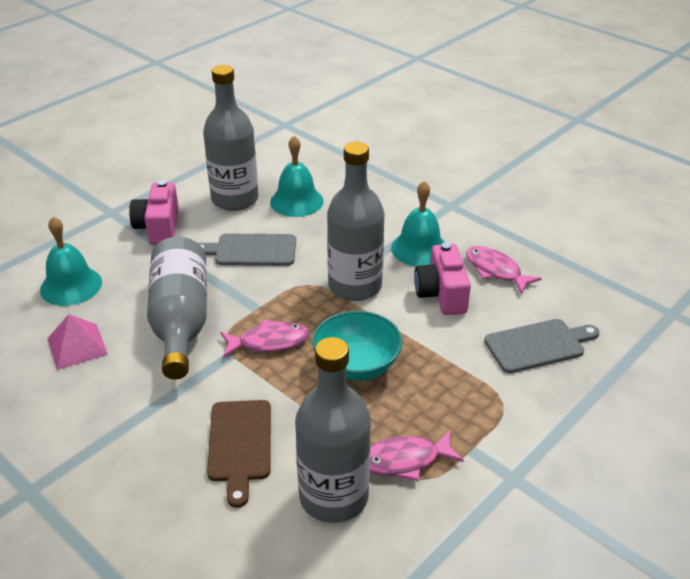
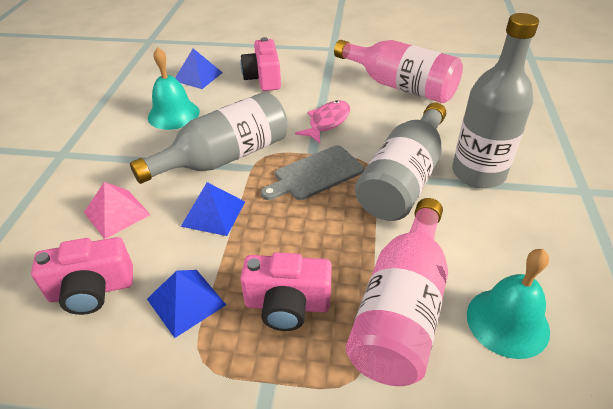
blue pyramid: none = 0 -> [147,270,226,338] [175,49,223,89] [181,182,245,236] = 3
brown cutting board: [207,400,271,508] = 1 -> none = 0
grey bottle: [147,237,207,380] [203,65,258,211] [295,337,371,523] [327,142,384,301] = 4 -> [130,92,288,184] [355,103,446,221] [452,13,539,188] = 3
grey cutting board: [198,234,296,266] [484,319,600,373] = 2 -> [261,145,364,200] = 1
pink bottle: none = 0 -> [334,40,463,103] [346,198,448,386] = 2
pink camera: [129,180,179,245] [414,242,471,315] = 2 -> [31,237,133,315] [240,37,281,91] [240,252,332,331] = 3
pink fish: [220,319,310,358] [370,431,464,481] [466,246,542,294] = 3 -> [295,100,350,143] = 1
turquoise bell: [40,217,102,306] [270,136,324,217] [391,181,445,266] = 3 -> [148,47,200,130] [467,249,550,359] = 2
turquoise bowl: [312,311,402,381] = 1 -> none = 0

